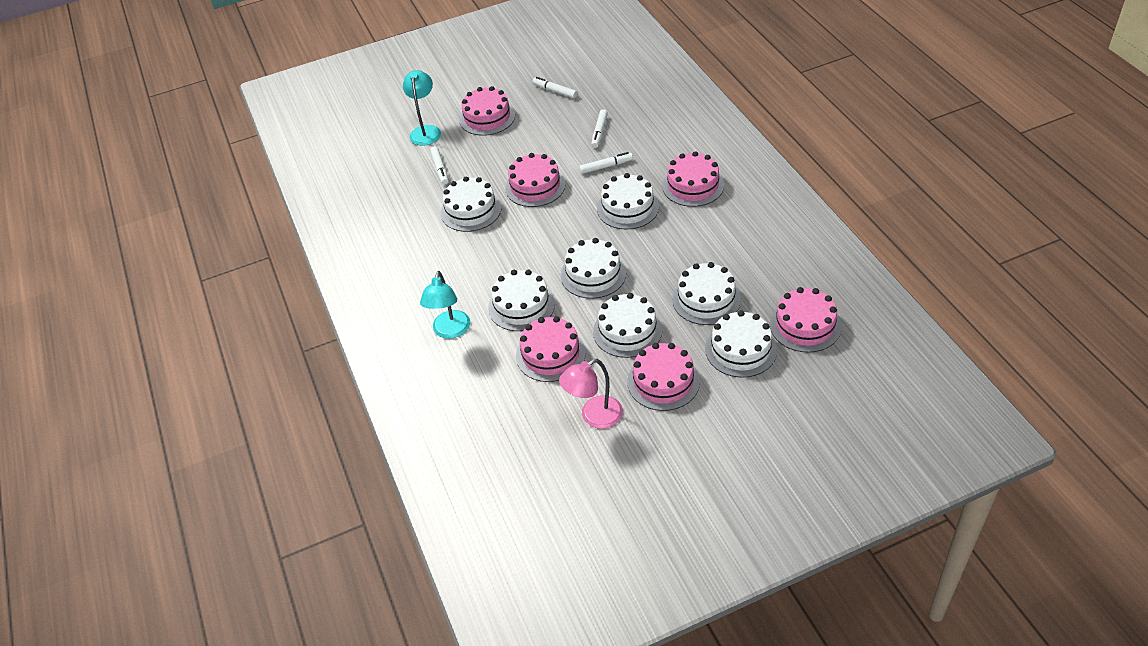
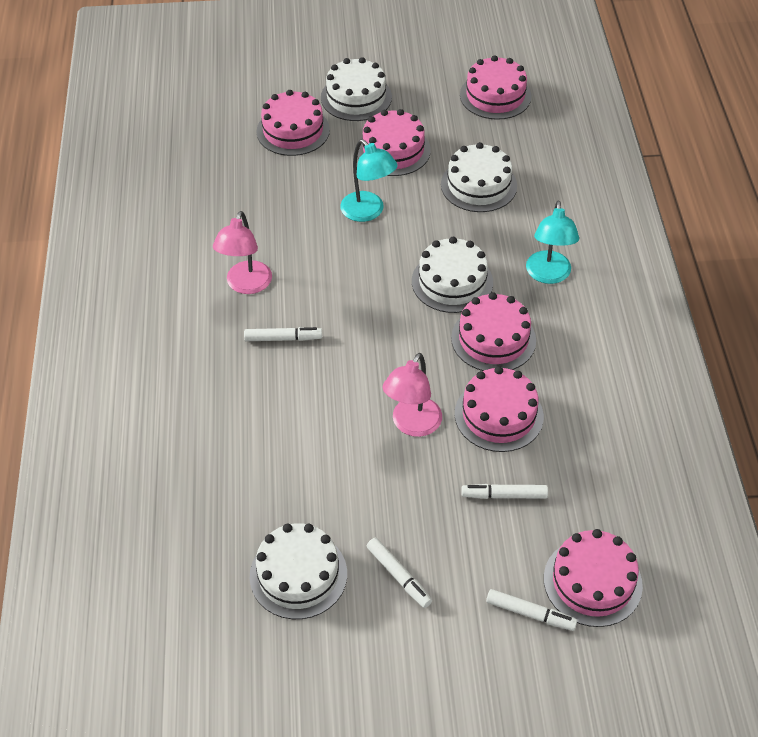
pink lamp: [559,359,623,429] = 1 -> [213,211,272,294] [382,353,442,437] = 2
white cake: [441,177,502,232] [488,270,555,331] [561,238,626,299] [593,293,662,358] [597,173,659,230] [672,262,741,325] [705,310,777,378] = 7 -> [250,523,347,619] [321,57,392,121] [412,237,493,313] [441,142,517,212] = 4

